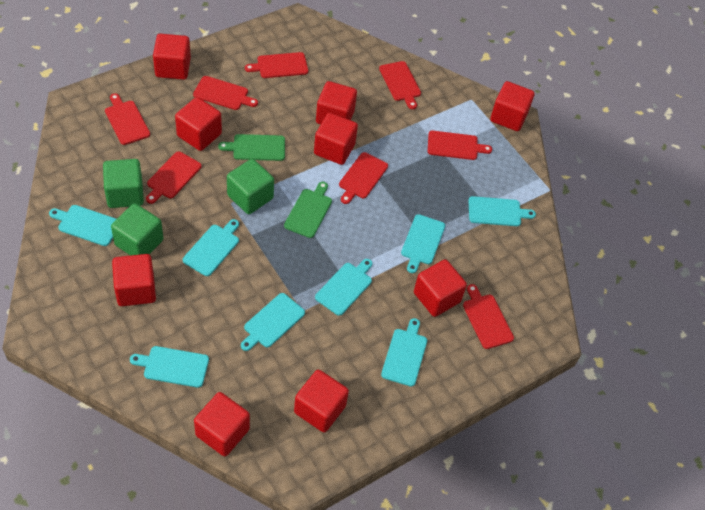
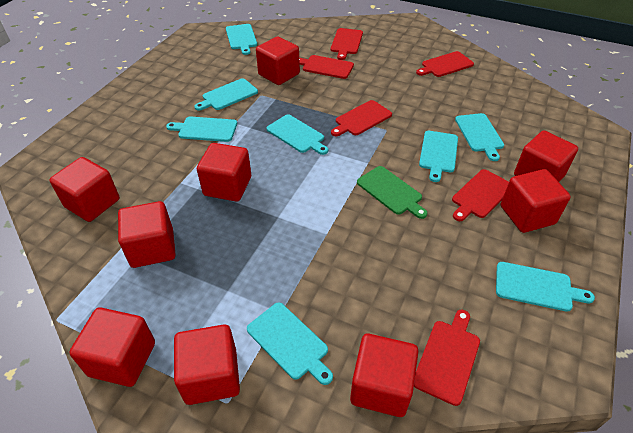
green cube: [103,159,144,208] [111,203,164,256] [227,159,274,214] = 3 -> none = 0
green cutting board: [218,134,285,161] [284,182,332,238] = 2 -> [357,166,427,219] = 1
red cutting board: [105,93,150,145] [146,151,202,204] [193,76,258,110] [245,52,308,78] [339,152,388,204] [379,61,421,109] [428,131,492,160] [463,284,514,349] = 8 -> [299,55,354,79] [331,28,363,60] [331,100,392,136] [414,310,480,406] [416,51,474,77] [452,169,509,221] = 6

